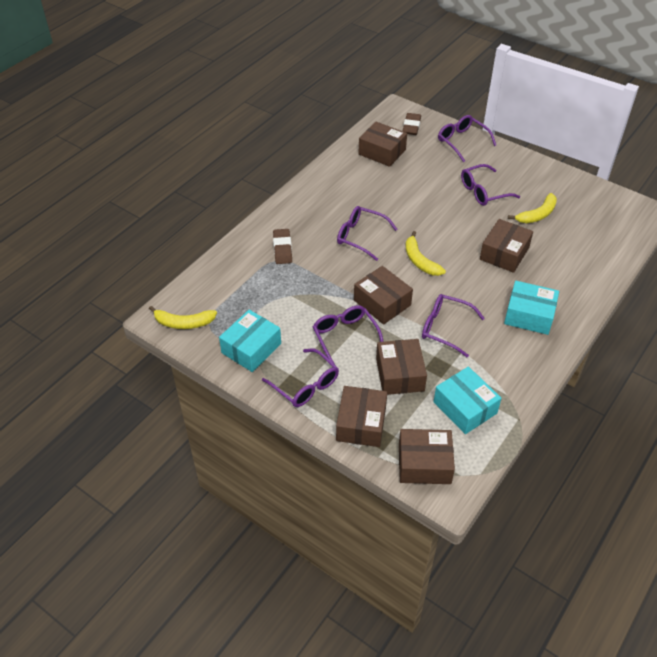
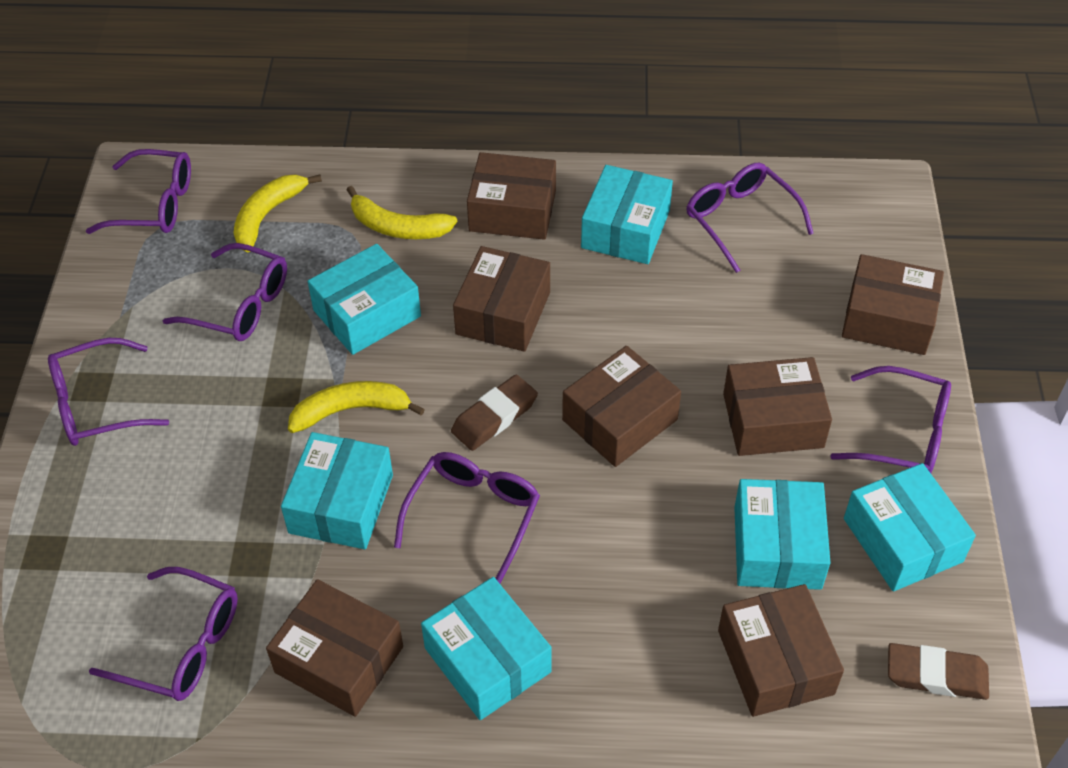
brown box: [336,386,387,447] [354,266,413,324] [358,122,407,167] [376,339,427,395] [399,429,455,484] [480,219,533,273] = 6 -> [266,579,403,717] [453,246,550,352] [467,152,556,240] [562,346,681,467] [718,584,844,717] [723,357,832,456] [842,254,944,355] = 7
purple glasses: [262,349,339,407] [313,305,383,364] [337,206,397,261] [422,294,485,357] [438,115,496,162] [461,164,520,206] = 6 -> [48,338,169,446] [86,149,191,234] [89,567,238,701] [163,243,287,341] [394,452,540,583] [687,162,814,273] [830,366,951,473] = 7
turquoise box: [219,310,281,372] [434,367,502,434] [504,281,559,335] = 3 -> [281,432,393,549] [308,244,421,355] [421,577,552,720] [581,165,673,264] [734,479,831,590] [844,463,976,592] = 6

